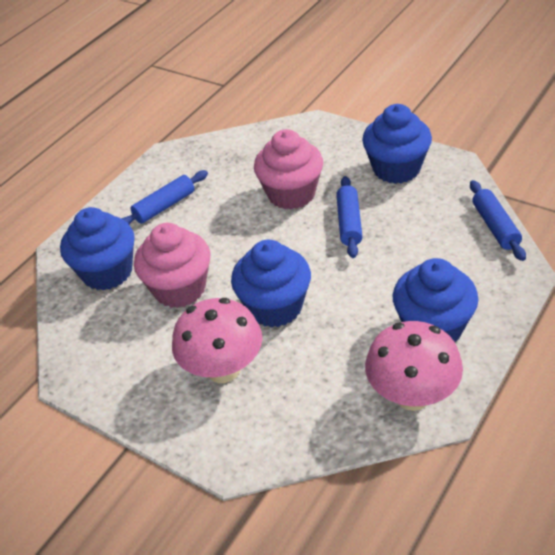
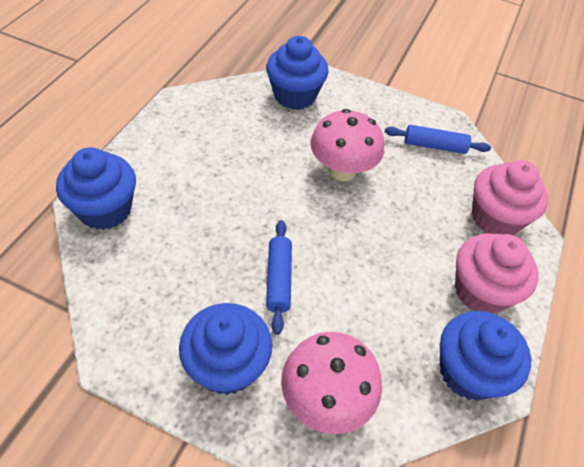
blue rolling pin: [121,170,208,224] [336,176,363,258] [470,180,526,261] = 3 -> [266,220,292,335] [385,125,491,154] = 2

